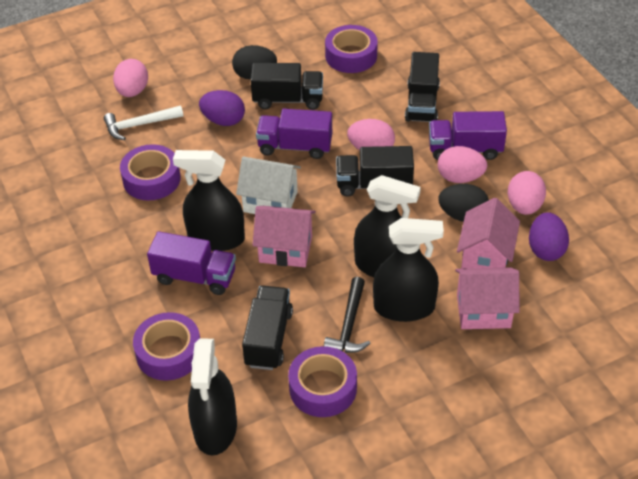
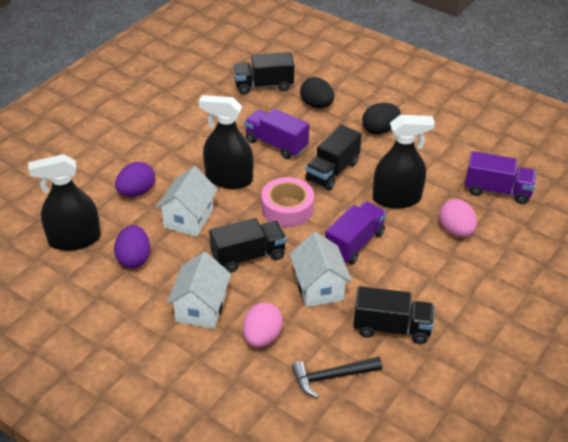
black spray bottle: [173,150,245,251] [188,339,237,455] [354,175,421,278] [373,218,444,322] = 4 -> [28,154,101,251] [199,95,253,189] [373,115,435,209] = 3
pink egg: [113,59,148,97] [347,119,395,150] [438,146,487,183] [508,171,546,215] = 4 -> [243,302,283,347] [439,199,477,237] = 2
pink house: [253,206,316,267] [455,267,520,329] [457,198,520,269] = 3 -> none = 0
pink tape: none = 0 -> [261,177,314,227] = 1
purple tape: [120,144,180,201] [133,312,200,381] [288,346,357,417] [325,25,378,73] = 4 -> none = 0
white hammer: [104,105,183,140] = 1 -> none = 0
white house: [236,156,301,214] = 1 -> [156,166,218,237] [167,252,231,329] [290,232,352,307] = 3

